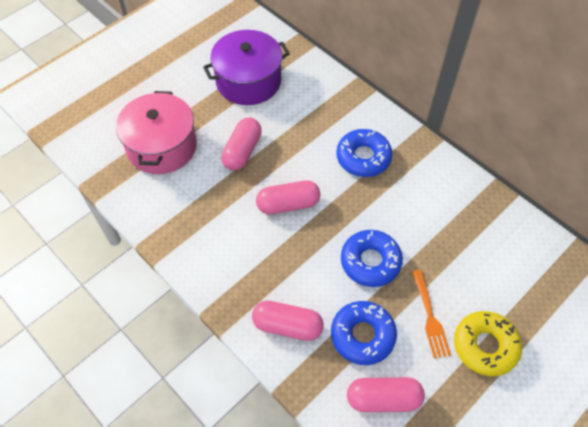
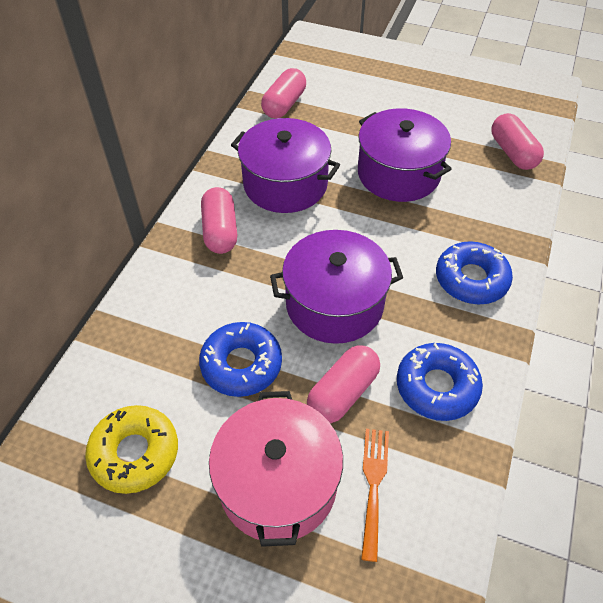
purple pot: [203,30,290,105] = 1 -> [231,118,340,213] [270,230,403,344] [358,108,452,202] = 3

